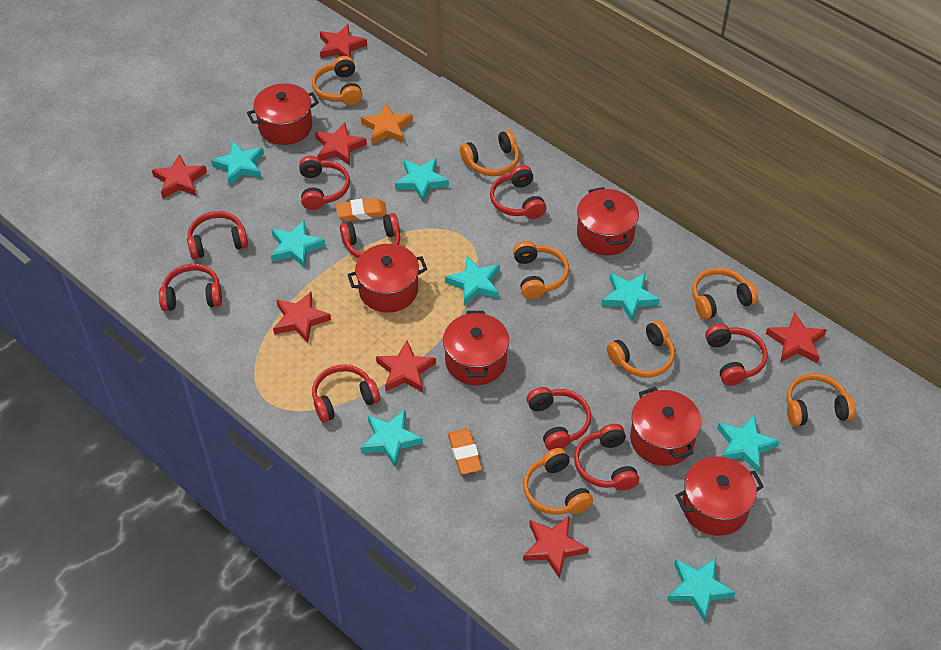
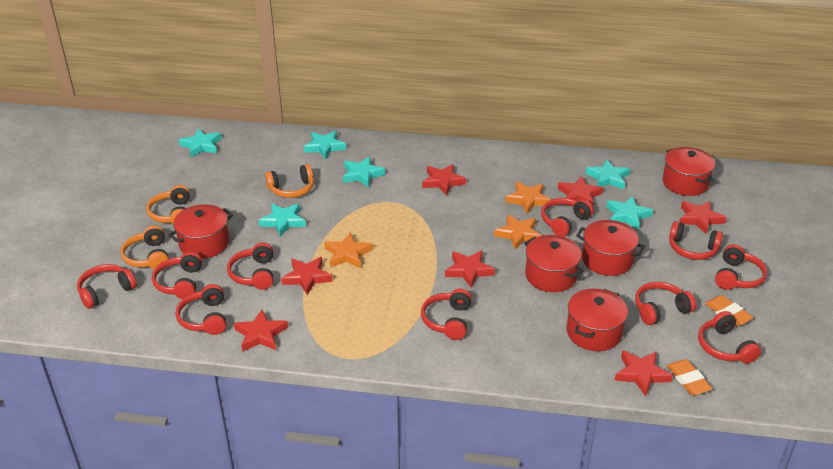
orange headphones: [312,56,363,105] [460,130,520,176] [513,241,569,299] [523,448,593,515] [607,320,675,378] [692,268,758,320] [787,373,856,426] = 7 -> [120,225,169,269] [146,185,190,224] [265,164,314,198] = 3
orange star: [361,103,413,144] = 1 -> [324,232,373,268] [494,214,541,250] [505,182,551,214] = 3
red headphones: [159,264,222,311] [187,211,248,259] [299,156,350,210] [312,365,380,422] [340,213,400,258] [490,165,546,219] [527,387,591,451] [574,424,639,491] [705,324,768,386] = 9 -> [77,264,137,309] [152,251,202,299] [176,284,226,335] [227,242,273,290] [421,289,472,340] [541,198,594,237] [635,282,696,325] [669,221,723,260] [698,311,761,364] [715,244,767,290] = 10
red pot: [247,83,319,145] [347,244,427,313] [443,311,509,385] [577,187,639,255] [630,387,701,466] [675,456,764,536] = 6 -> [168,204,233,259] [524,235,583,292] [566,288,628,351] [576,220,645,276] [662,147,715,196] = 5
turquoise star: [211,142,264,185] [271,220,325,268] [361,410,423,468] [395,158,449,202] [445,256,500,306] [601,273,660,322] [667,558,736,621] [717,414,780,472] = 8 -> [179,129,222,157] [259,203,306,237] [304,131,346,159] [343,156,385,188] [586,159,630,189] [606,196,653,230] = 6

